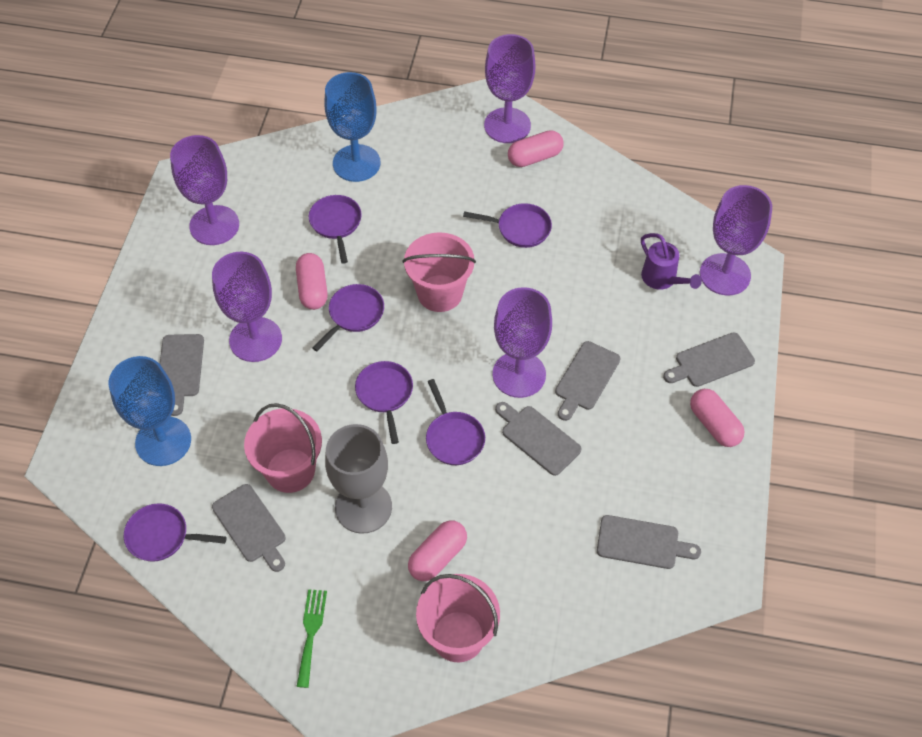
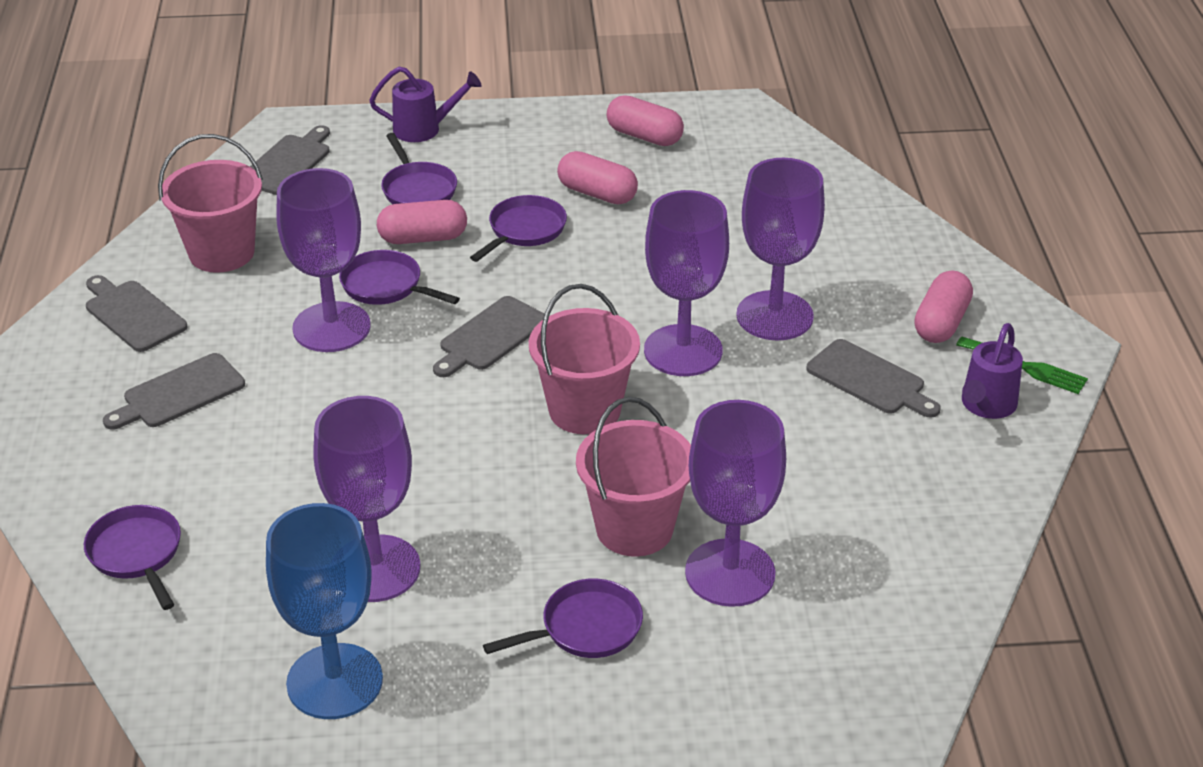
blue goblet: [109,356,191,466] [325,72,380,182] = 2 -> [266,503,383,719] = 1
grey cutting board: [160,334,204,416] [212,484,286,572] [495,402,582,476] [555,341,620,421] [597,515,701,569] [663,332,755,387] = 6 -> [86,275,187,352] [103,353,245,430] [250,125,330,195] [433,296,544,377] [806,339,941,418] = 5
grey goblet: [325,424,392,534] = 1 -> none = 0
purple pan: [124,503,227,562] [309,195,362,264] [312,284,384,351] [355,361,413,444] [426,379,485,465] [463,203,552,248] = 6 -> [84,505,181,610] [339,250,460,305] [381,133,457,204] [470,195,567,262] [483,578,643,658] = 5
purple watering can: [641,233,702,290] = 1 -> [369,67,482,142] [962,323,1023,419] = 2

